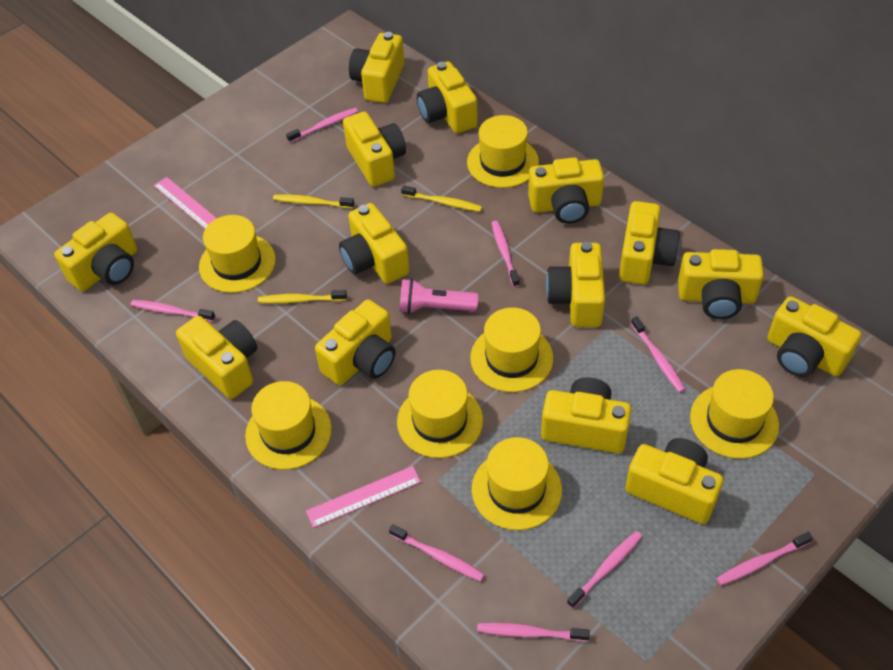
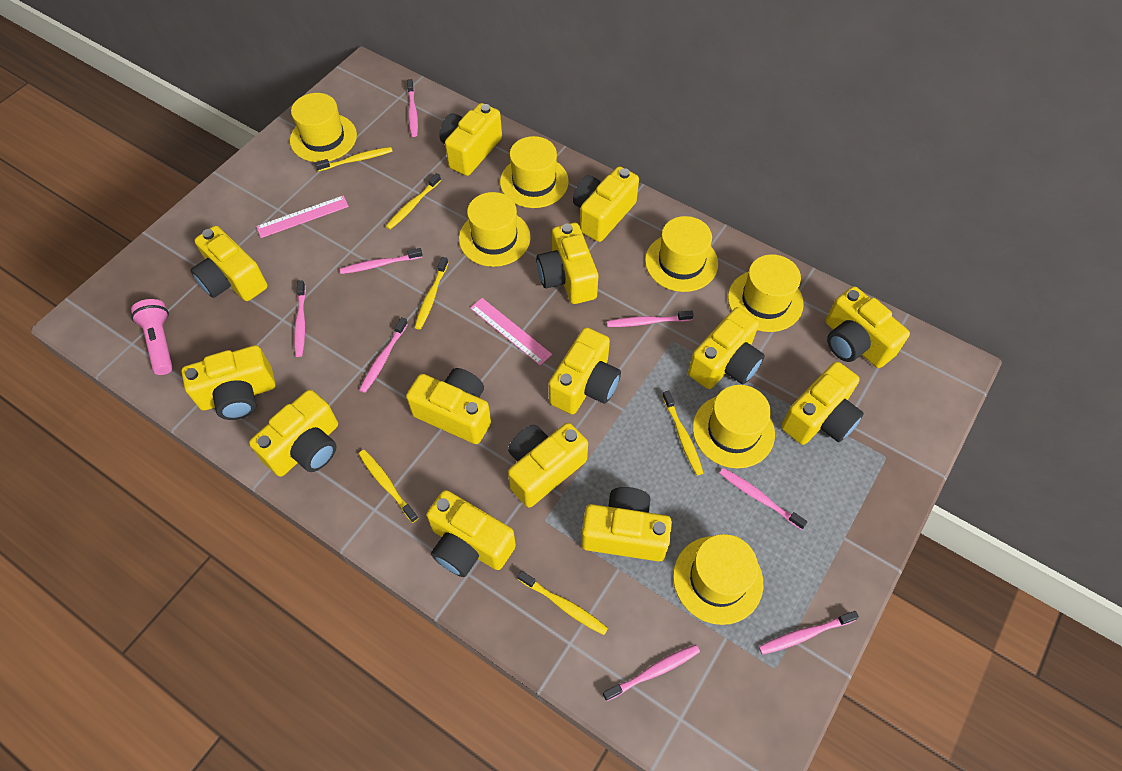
yellow toothbrush: [258,290,347,303] [273,194,354,208] [401,185,482,212] = 3 -> [315,147,393,171] [359,450,418,523] [386,173,441,230] [415,257,448,330] [518,571,608,635] [662,390,703,476] = 6

